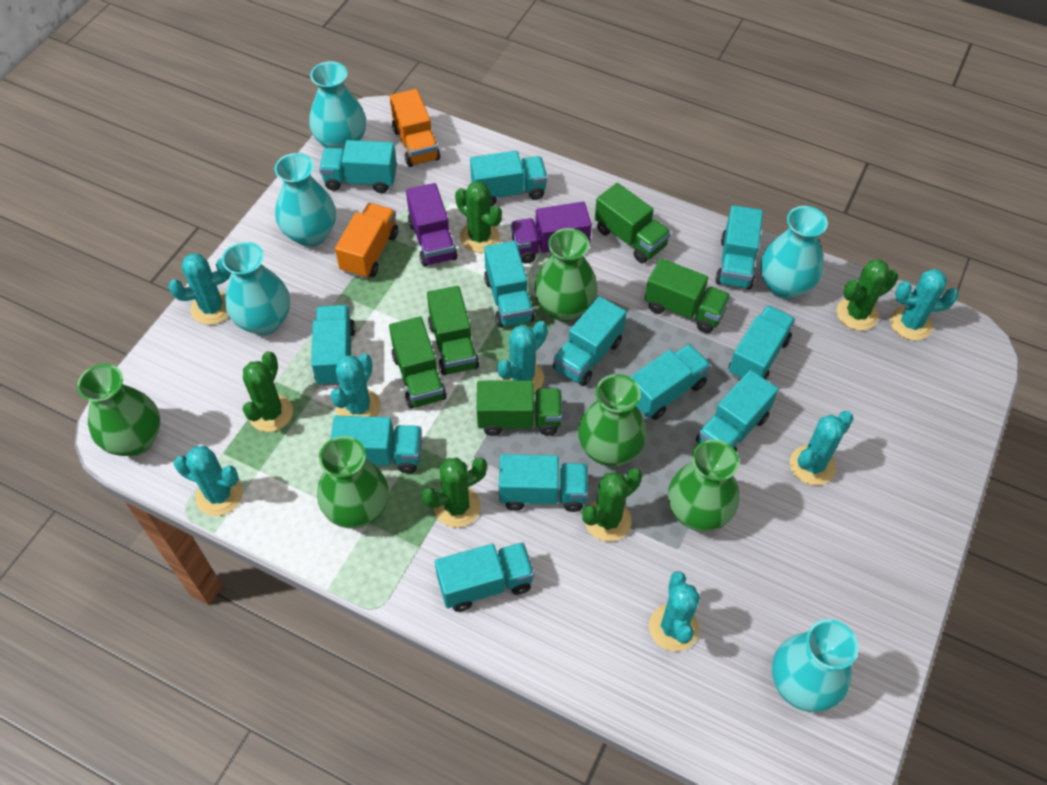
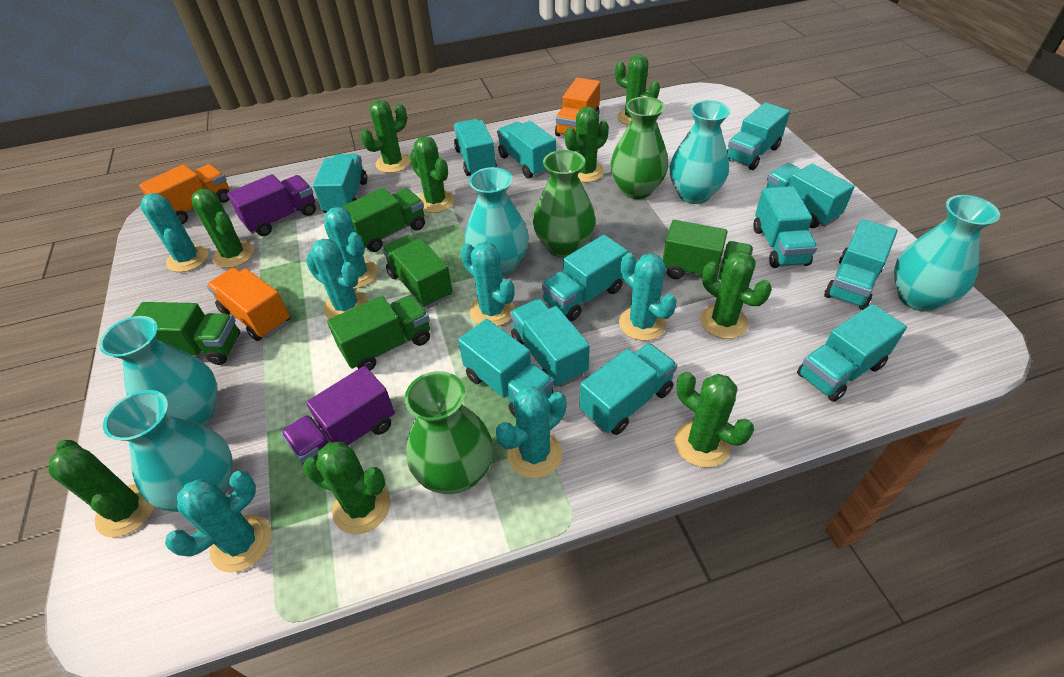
green cactus: [243,351,293,432] [422,457,487,528] [455,181,502,253] [582,468,642,542] [837,259,898,331] = 5 -> [48,440,155,537] [191,189,254,268] [303,442,391,534] [361,100,410,173] [410,136,454,213] [565,107,609,182] [615,54,660,125] [675,372,754,468] [700,251,772,339] = 9
green vase: [77,364,160,456] [317,436,389,528] [535,228,598,322] [578,374,647,466] [668,439,739,532] = 5 -> [405,371,493,494] [533,150,596,258] [611,97,668,199] = 3
orange truck: [335,203,398,279] [390,89,440,167] = 2 -> [139,164,230,224] [207,268,290,341] [555,78,600,136] = 3

